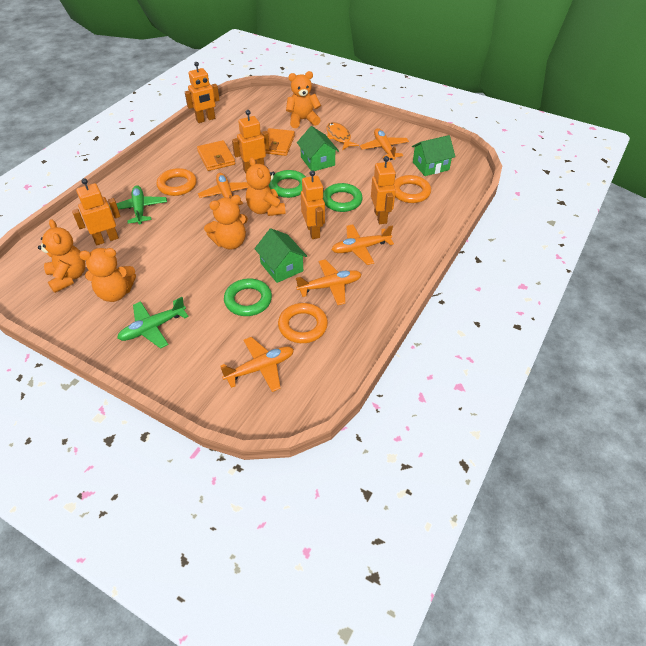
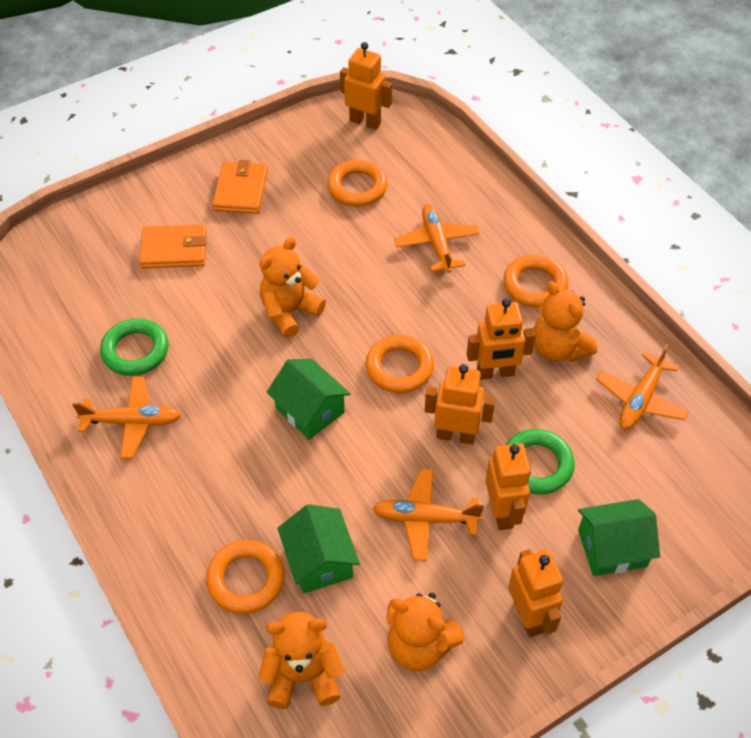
green plane: [110,185,167,224] [117,297,189,349] = 2 -> none = 0
green ring: [224,279,272,316] [269,170,306,198] [323,183,363,212] = 3 -> [100,318,168,376] [506,429,575,494] = 2
orange fish: [326,122,359,150] = 1 -> none = 0
orange plane: [198,173,249,205] [220,337,294,392] [296,259,362,305] [331,224,394,265] [360,128,409,160] = 5 -> [72,377,181,458] [372,468,484,561] [394,204,480,273] [596,344,689,430] = 4
orange ring: [156,168,197,196] [278,303,328,343] [394,175,431,203] = 3 -> [206,540,285,614] [327,160,388,206] [366,335,434,393] [504,255,569,307] = 4
orange teddy bear: [38,219,86,293] [79,248,136,302] [204,195,248,250] [246,157,286,216] [286,71,321,128] = 5 -> [258,612,344,709] [259,237,326,338] [387,593,464,671] [534,281,597,362] = 4

